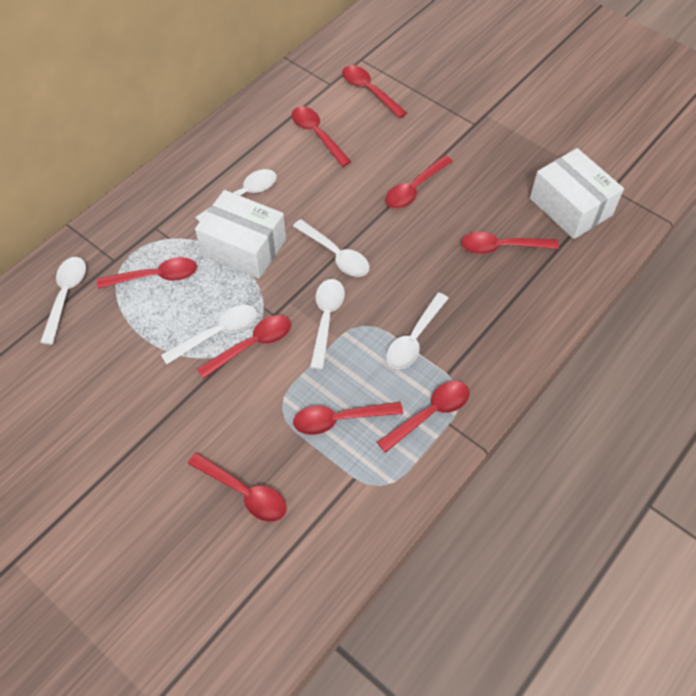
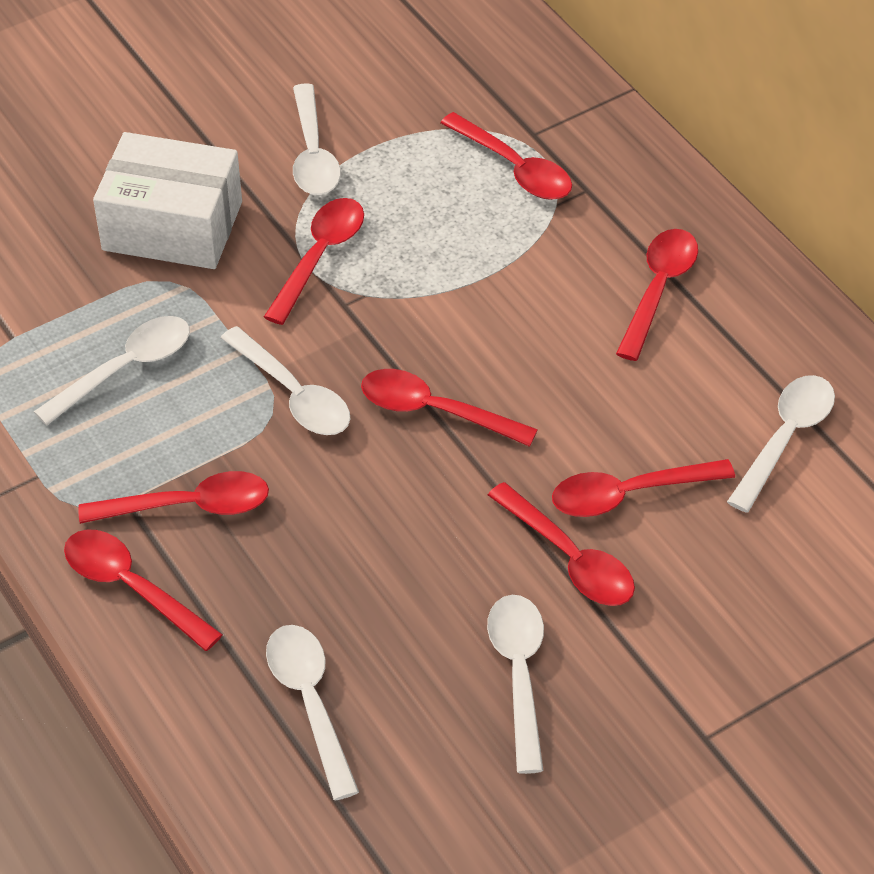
red spoon: [97,257,197,288] [188,452,286,522] [197,315,291,379] [292,107,351,167] [293,402,403,435] [342,65,407,118] [377,381,470,453] [385,155,453,209] [461,232,559,254] = 9 -> [64,530,223,651] [78,471,269,524] [264,198,364,325] [361,369,538,447] [440,112,572,200] [488,482,635,606] [552,459,735,517] [616,229,698,361] = 8
white box: [195,190,286,279] [530,148,624,239] = 2 -> [93,132,242,269] = 1

